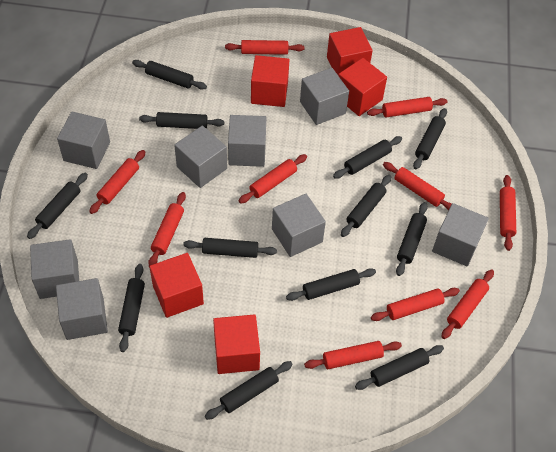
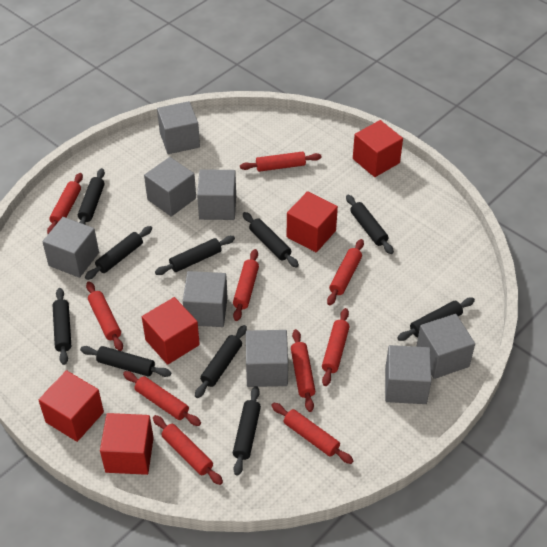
black rolling pin: [27,173,88,239] [118,264,145,352] [132,60,207,90] [139,112,224,129] [183,238,277,258] [205,361,293,420] [286,268,376,301] [333,136,402,179] [341,175,391,237] [355,345,444,390] [396,202,428,276] [413,108,447,169] = 12 -> [53,288,71,365] [78,168,105,224] [80,346,171,377] [85,226,152,280] [155,236,235,275] [195,325,247,398] [233,386,261,476] [243,212,299,268] [346,195,394,254] [397,297,475,341] = 10

